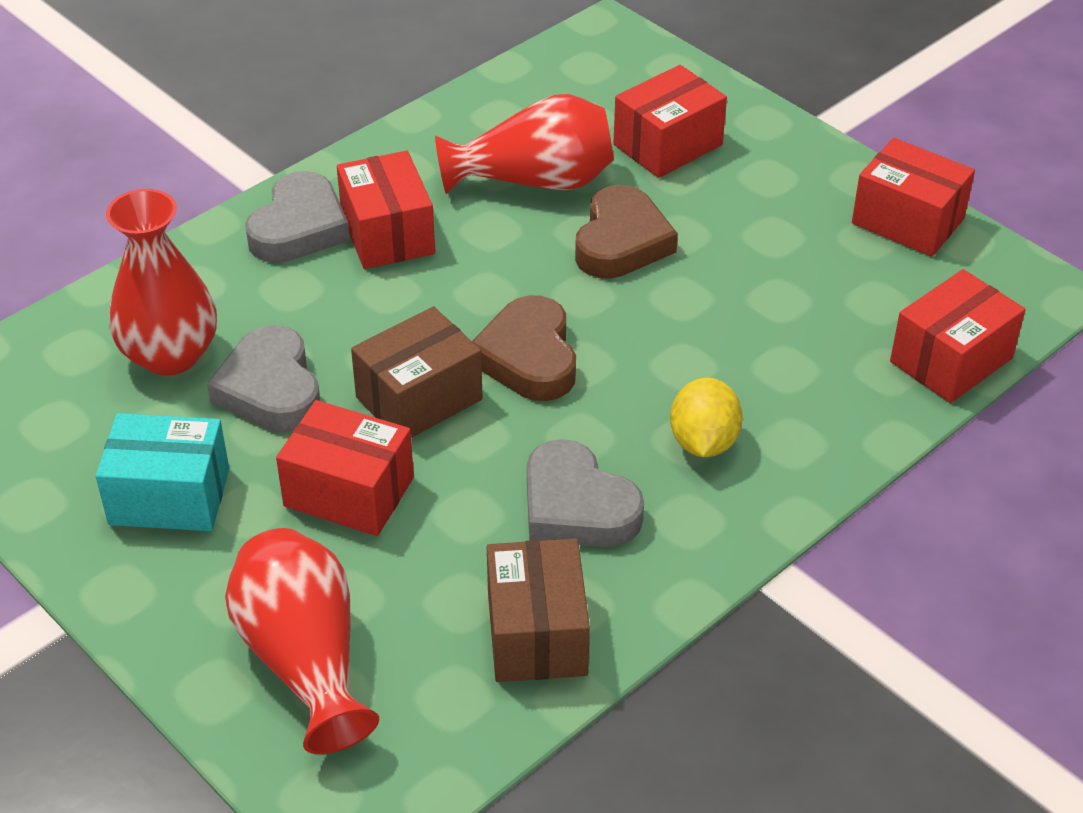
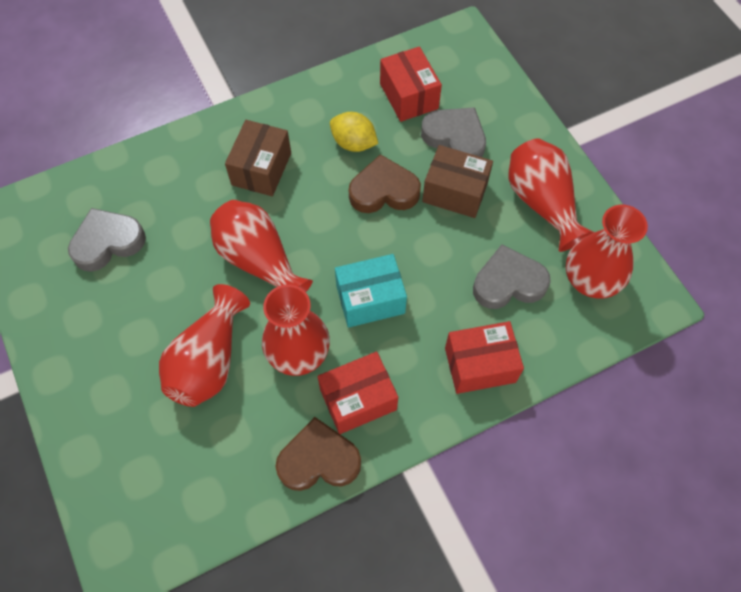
red box: [276,400,414,536] [337,151,435,269] [613,65,727,178] [852,138,975,257] [890,269,1026,403] = 5 -> [318,352,398,434] [380,46,442,122] [445,321,524,394] = 3
red vase: [106,189,217,376] [225,528,379,754] [435,94,614,194] = 3 -> [159,284,250,407] [210,200,313,292] [262,285,330,376] [509,138,594,252] [565,205,648,298] = 5

